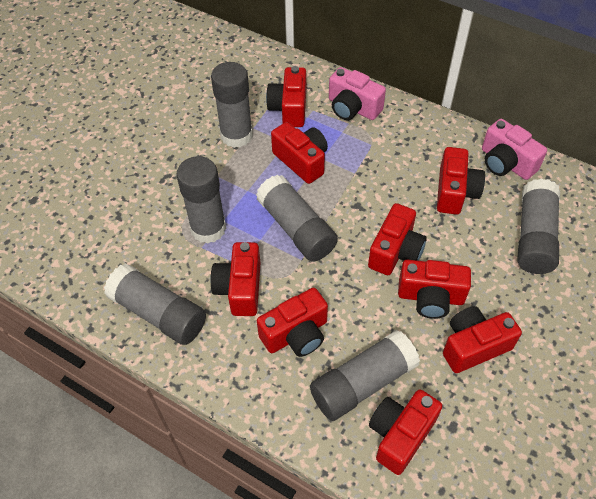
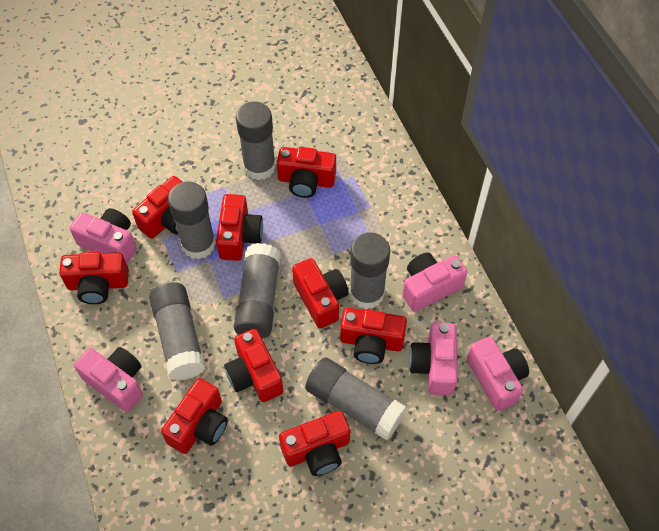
pink camera: [329,67,386,120] [482,119,547,180] = 2 -> [70,208,137,264] [74,347,143,412] [402,252,467,312] [409,322,458,395] [467,337,529,411] = 5

